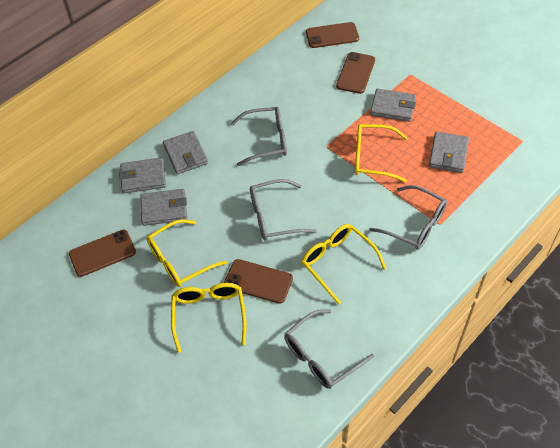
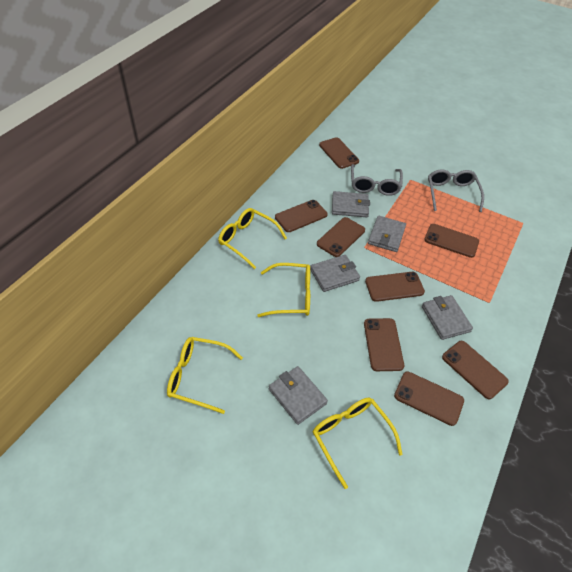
brown phone: [69,230,136,277] [224,259,293,304] [306,22,359,48] [336,52,375,94] = 4 -> [275,200,328,232] [317,217,365,257] [319,137,359,169] [364,318,404,371] [365,272,425,302] [394,371,464,426] [424,224,479,258] [442,341,509,399] = 8
grey glasses: [231,107,287,166] [250,179,317,240] [284,309,374,389] [369,185,447,250] = 4 -> [351,164,403,196] [428,169,484,212] = 2

